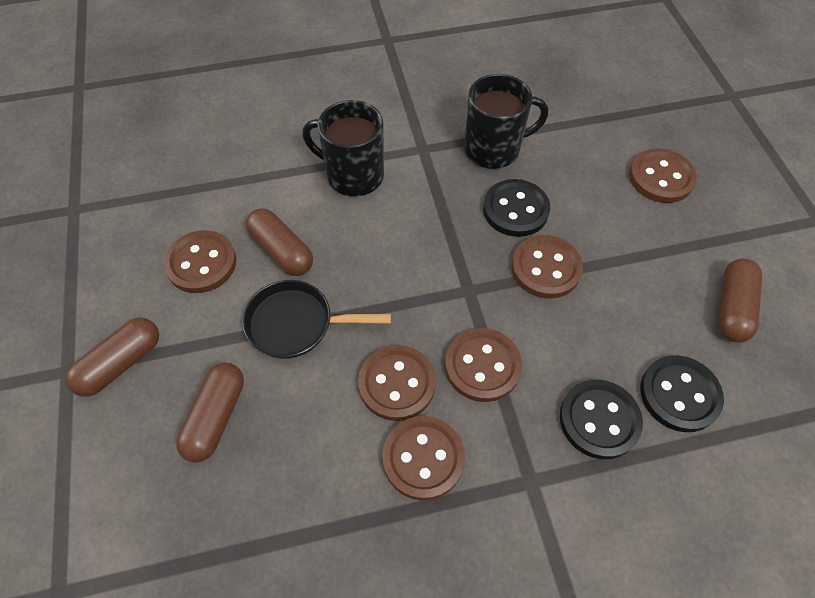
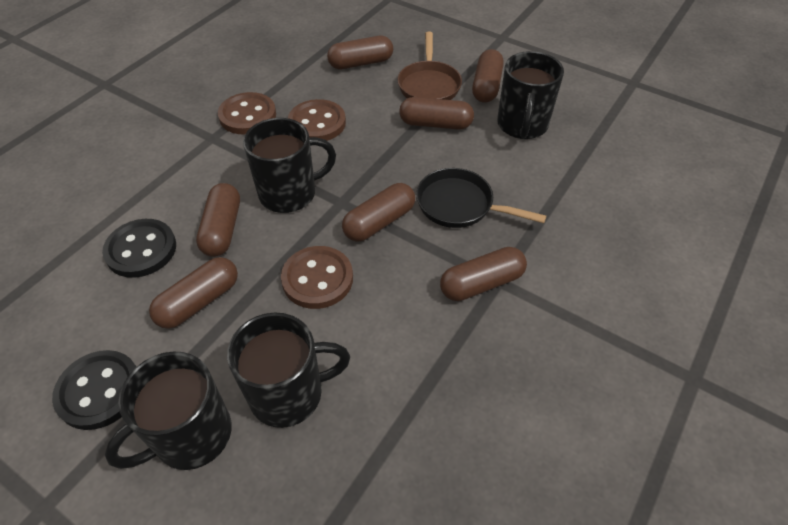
black button: [483,179,550,237] [560,380,643,459] [640,355,724,432] = 3 -> [52,350,136,430] [102,219,176,278] = 2
black mug: [302,100,384,196] [464,74,548,169] = 2 -> [105,351,232,470] [227,313,350,428] [243,118,336,213] [497,51,564,139] = 4
brown button: [164,230,237,293] [358,345,436,421] [382,416,465,500] [445,328,522,402] [511,235,583,299] [629,148,697,203] = 6 -> [218,92,276,135] [281,246,353,309] [288,99,346,141] = 3
brown capsule: [65,318,159,397] [176,363,244,463] [246,208,313,276] [718,258,762,343] = 4 -> [149,257,238,329] [196,183,240,257] [327,36,393,69] [342,183,415,242] [399,97,474,130] [440,247,527,301] [472,49,504,102] = 7
brown pan: none = 0 -> [397,32,462,100] = 1

